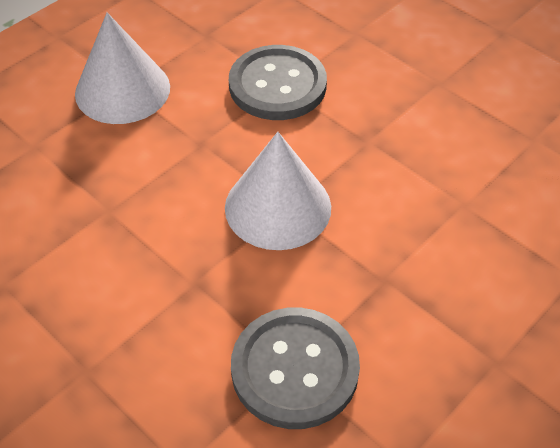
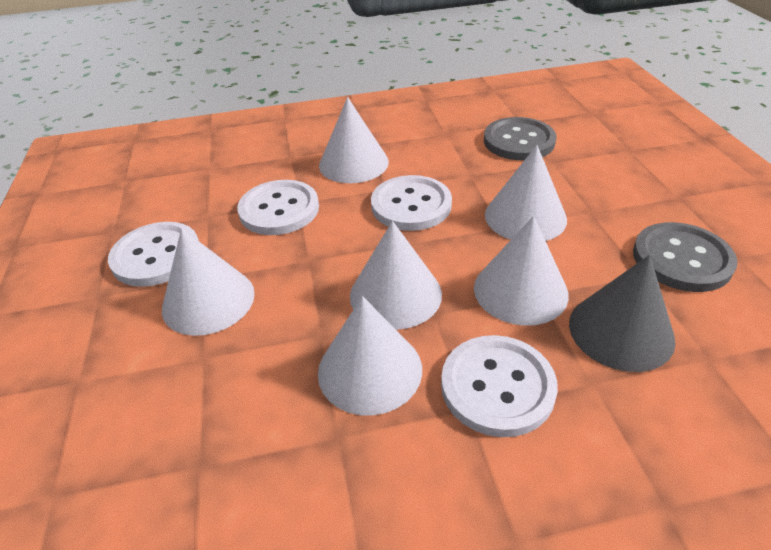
grey cone: none = 0 -> [569,255,676,372] = 1
white button: none = 0 -> [108,222,199,287] [237,180,319,235] [371,175,452,231] [441,335,558,437] = 4
white cone: [75,12,170,124] [225,132,331,250] = 2 -> [162,229,255,336] [318,296,422,415] [319,97,389,183] [350,221,442,330] [474,216,569,326] [485,145,567,241] = 6

